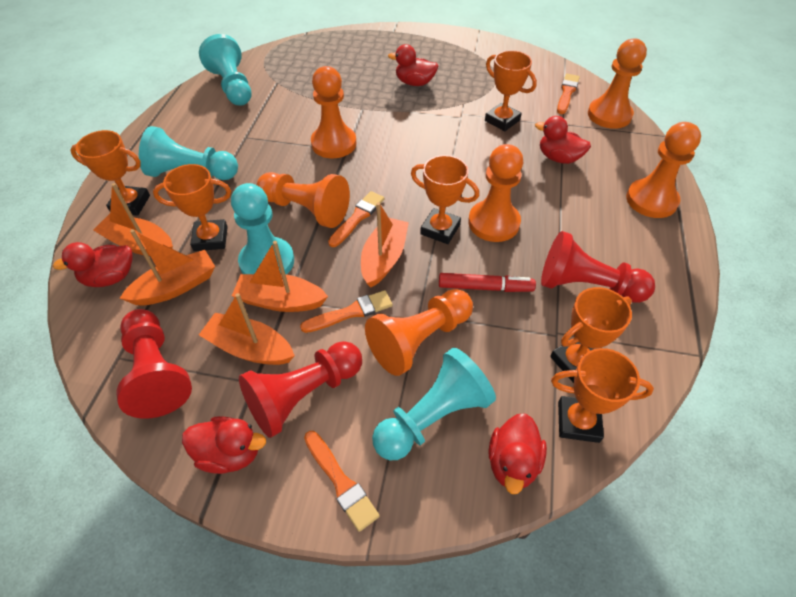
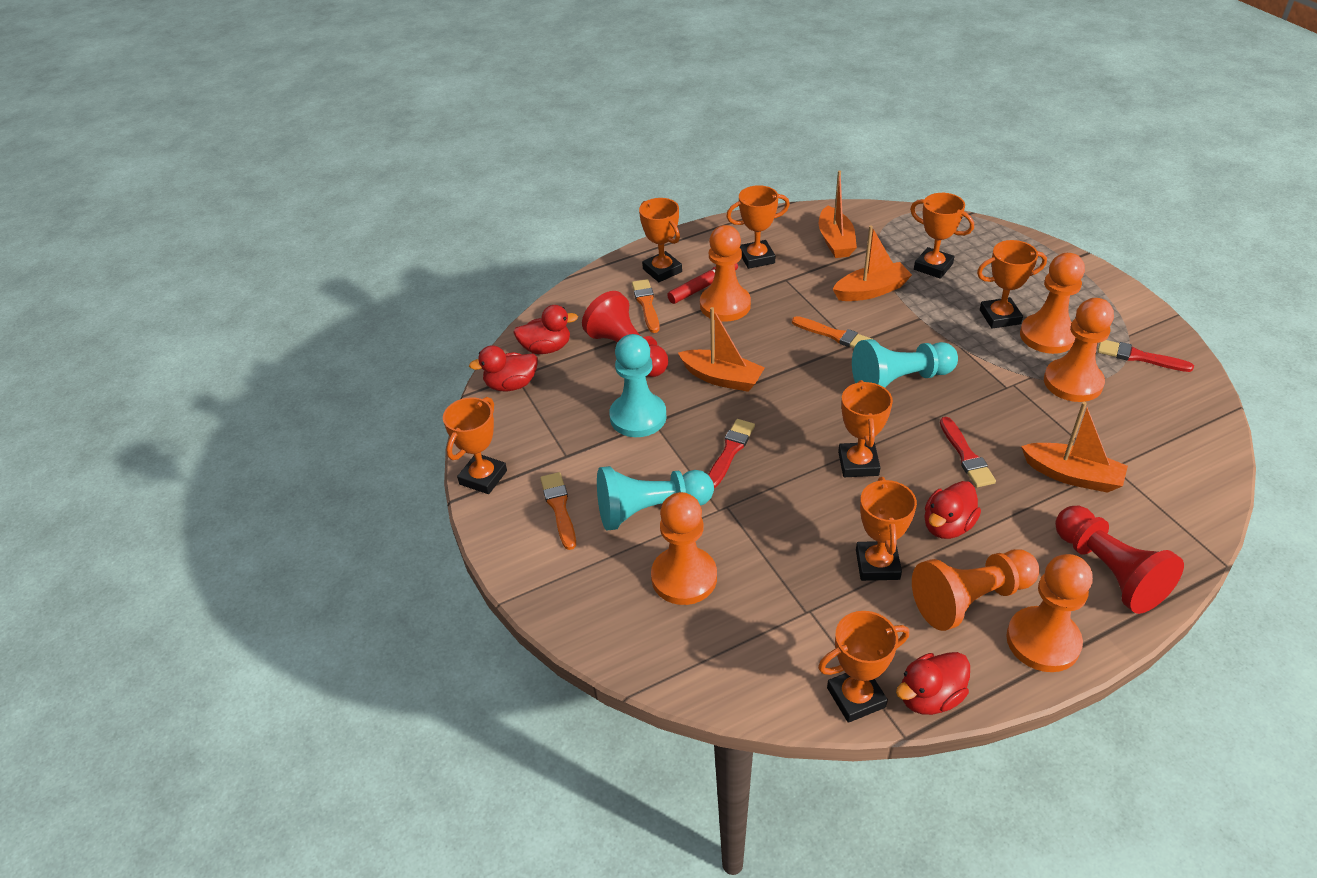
orange boat: [93,183,173,256] [120,229,215,305] [199,293,295,365] [232,241,328,312] [361,202,409,288] = 5 -> [678,307,765,392] [819,170,857,258] [833,226,912,301] [1021,402,1128,493] = 4
orange brush: [300,290,393,333] [304,431,380,532] [328,191,384,247] [557,74,580,114] = 4 -> [540,472,576,550] [632,279,660,333] [792,316,872,348] = 3
orange trophy: [70,130,150,216] [153,164,231,251] [411,155,479,244] [485,50,537,131] [550,287,632,383] [551,348,654,443] = 6 -> [443,397,507,494] [639,198,682,282] [726,185,790,269] [818,611,909,723] [838,380,893,477] [856,477,917,581] [910,193,974,279] [977,240,1047,329] = 8
red brush: none = 0 -> [708,419,755,488] [940,417,996,488] [1097,340,1194,372] = 3
red duck: [53,242,133,287] [182,416,266,474] [388,44,439,86] [488,413,547,494] [535,116,591,164] = 5 -> [469,345,538,391] [513,305,578,354] [896,652,970,715] [924,481,981,539] = 4
red pawn: [116,309,192,418] [239,341,362,438] [541,231,655,303] = 3 -> [582,291,668,377] [1055,506,1184,614] = 2
turquoise pawn: [139,126,238,180] [199,34,252,106] [231,183,294,275] [372,347,496,460] = 4 -> [597,466,714,531] [609,334,667,437] [852,339,958,388] = 3

